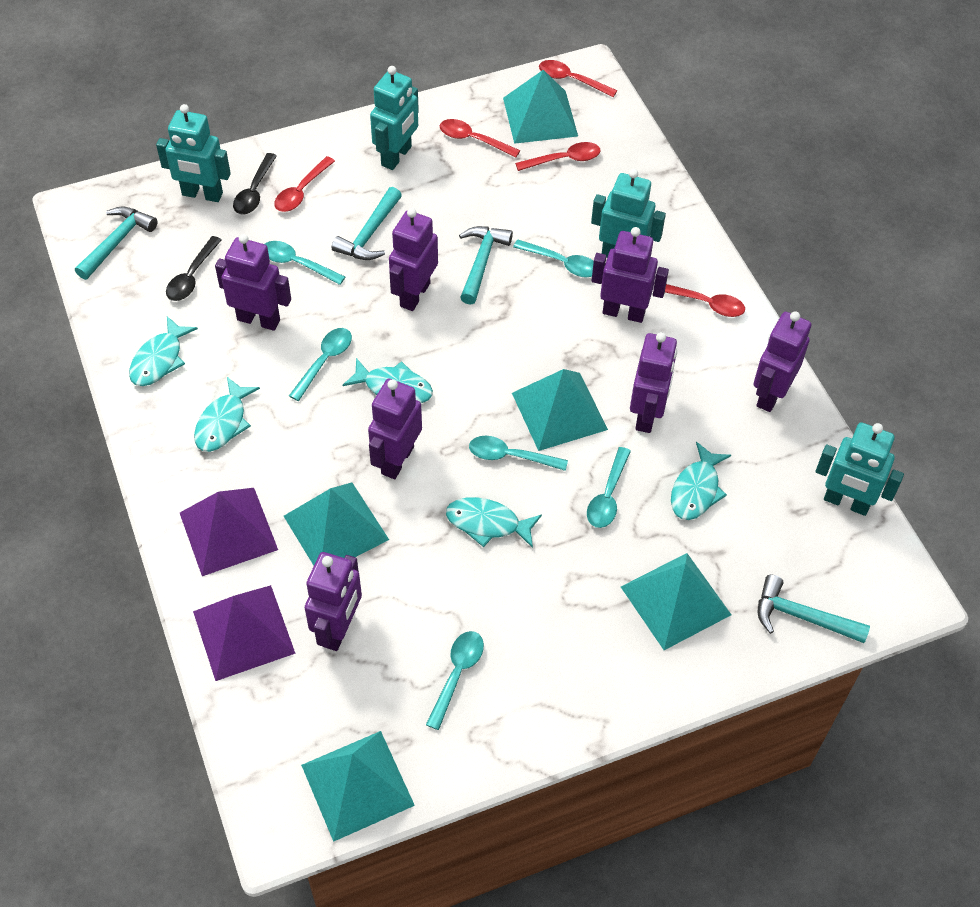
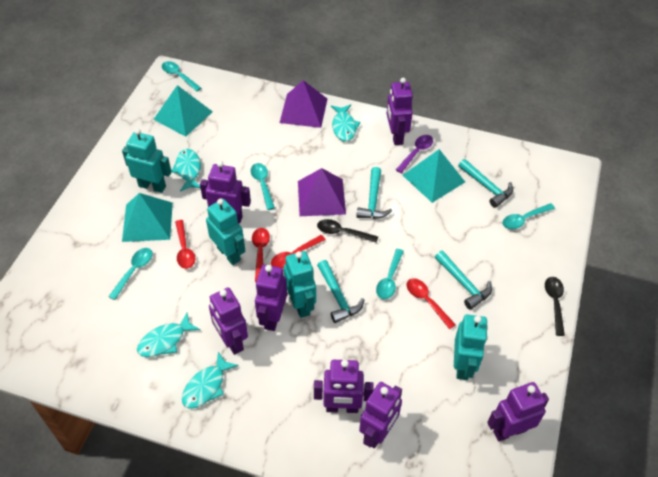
purple spoon: none = 0 -> [396,135,433,173] = 1
red spoon: [274,156,335,212] [440,119,520,158] [515,142,601,171] [539,60,617,97] [665,284,745,317] = 5 -> [175,220,195,269] [252,228,270,282] [271,235,326,269] [406,278,456,329] = 4
turquoise fish: [129,316,198,386] [194,377,260,452] [342,358,433,403] [446,497,542,548] [671,442,731,520] = 5 -> [137,313,200,357] [171,149,201,191] [182,352,239,409] [331,104,361,142] = 4
turquoise pyramid: [284,482,389,566] [301,731,415,842] [503,70,578,144] [512,369,608,451] [621,553,731,650] = 5 -> [122,193,173,242] [153,85,213,137] [403,149,465,203] = 3
turquoise spoon: [265,241,345,285] [289,328,352,401] [426,631,484,730] [469,436,568,471] [513,240,594,277] [587,447,631,528] = 6 -> [108,248,152,300] [162,61,201,92] [251,163,275,210] [376,249,404,299] [503,203,555,229] = 5

